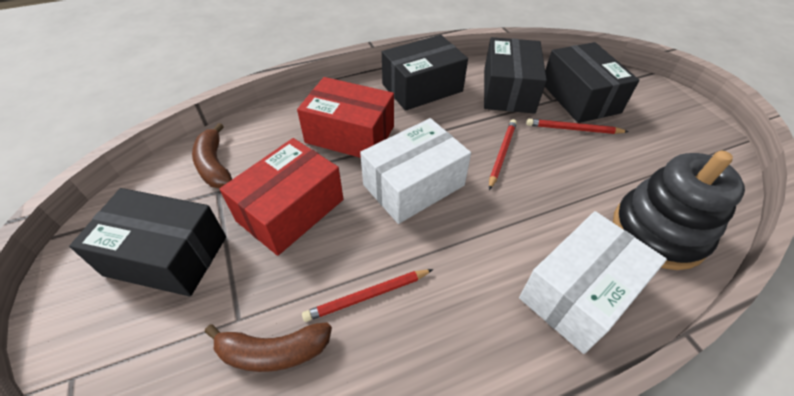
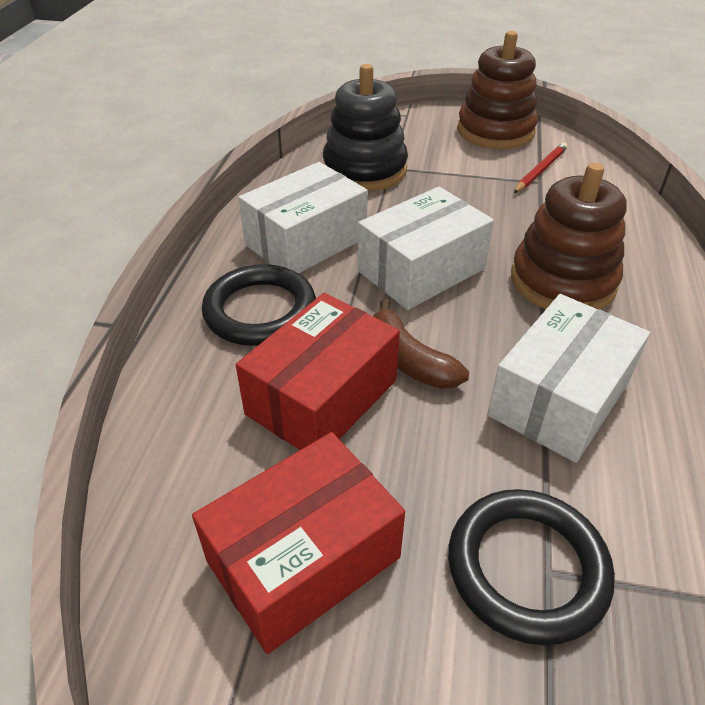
black box: [69,188,226,297] [382,35,468,111] [484,37,547,114] [545,42,639,123] = 4 -> none = 0
black ring: none = 0 -> [202,264,316,346] [448,489,615,645] = 2
brown banana: [192,123,232,188] [205,322,332,372] = 2 -> [373,299,469,389] = 1
brown stacking toy: none = 0 -> [457,31,538,149] [511,163,627,310] = 2
red pencil: [302,269,433,322] [489,119,517,190] [526,119,629,134] = 3 -> [513,142,568,193] = 1
white box: [360,118,471,224] [519,211,667,354] = 2 -> [239,162,368,274] [358,187,494,310] [487,294,650,463] = 3

